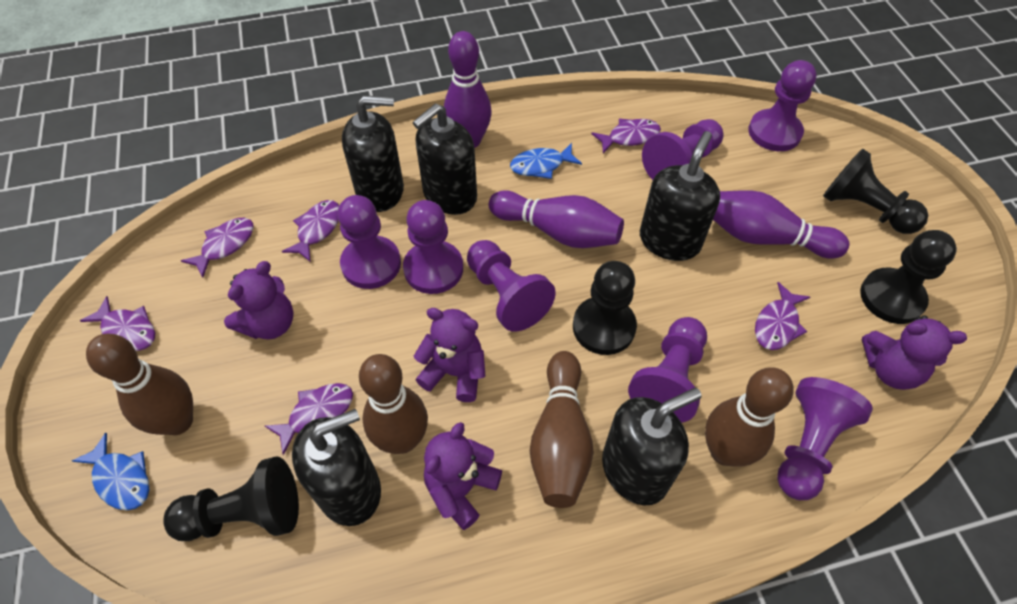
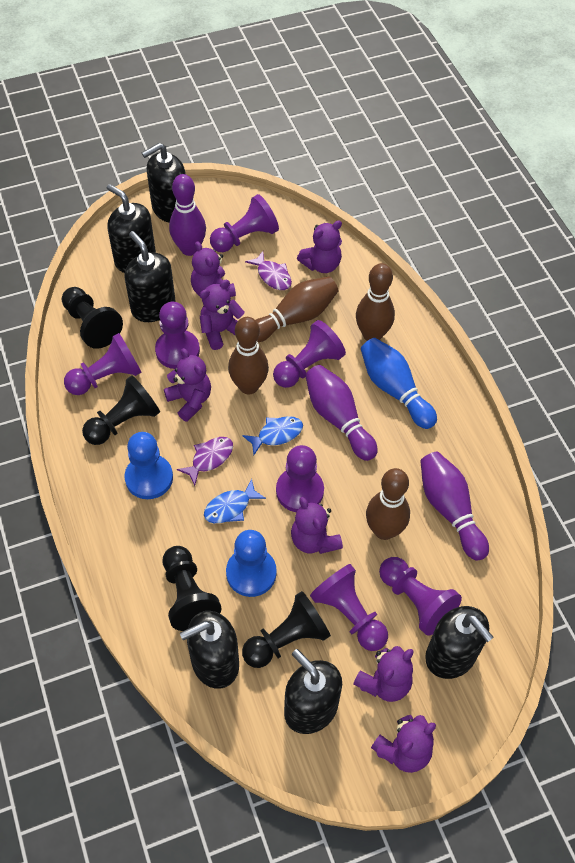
black soap dispenser: [292,409,381,526] [342,95,404,212] [413,103,477,215] [602,388,702,505] [640,131,720,261] = 5 -> [107,184,156,273] [124,231,176,322] [142,143,186,223] [180,611,239,689] [284,649,342,734] [425,606,493,679] = 6
blue bowling pin: none = 0 -> [361,338,437,429] = 1
blue pawn: none = 0 -> [125,432,173,499] [226,530,277,597] = 2
purple fish: [80,296,155,351] [181,218,253,278] [265,383,353,455] [282,200,339,262] [591,119,661,153] [755,282,810,350] = 6 -> [177,437,233,486] [245,251,292,290] = 2
purple teddy bear: [224,261,294,340] [414,308,485,402] [424,422,502,530] [862,315,967,390] = 4 -> [164,348,211,422] [191,241,236,297] [200,280,245,350] [291,497,343,554] [297,220,342,273] [353,646,413,702] [371,715,436,773] = 7

